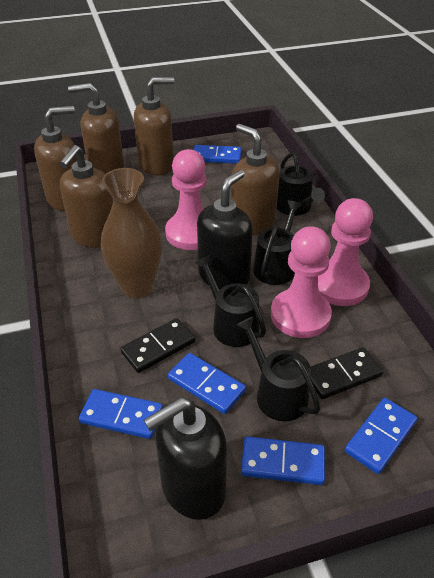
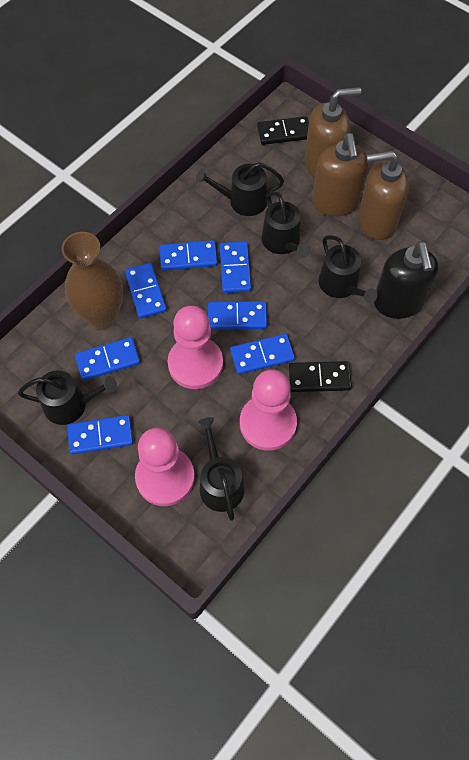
black soap dispenser: [144,397,227,520] [197,170,253,289] = 2 -> [374,241,439,319] = 1
black watering can: [194,255,266,347] [237,317,320,421] [253,200,302,285] [277,153,325,216] = 4 -> [18,370,117,425] [196,162,284,216] [198,417,244,521] [262,191,311,258] [319,235,378,303] = 5
blue domino: [79,389,163,439] [168,353,246,414] [194,145,241,164] [241,436,325,485] [345,398,417,474] = 5 -> [67,415,133,455] [75,337,140,381] [125,263,167,319] [159,240,218,271] [208,301,267,330] [220,242,251,293] [230,334,295,375] = 7
brown soap dispenser: [34,106,77,211] [59,145,113,248] [68,83,124,174] [134,77,174,175] [231,124,280,235] = 5 -> [305,87,361,178] [312,133,369,216] [358,151,409,240] = 3

